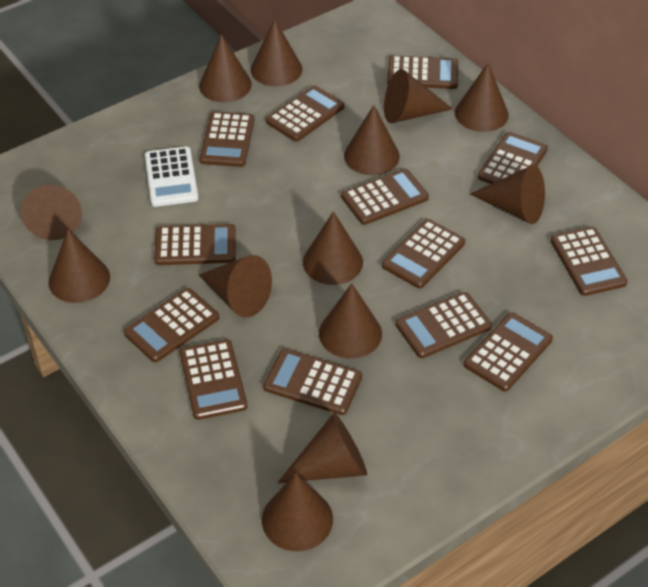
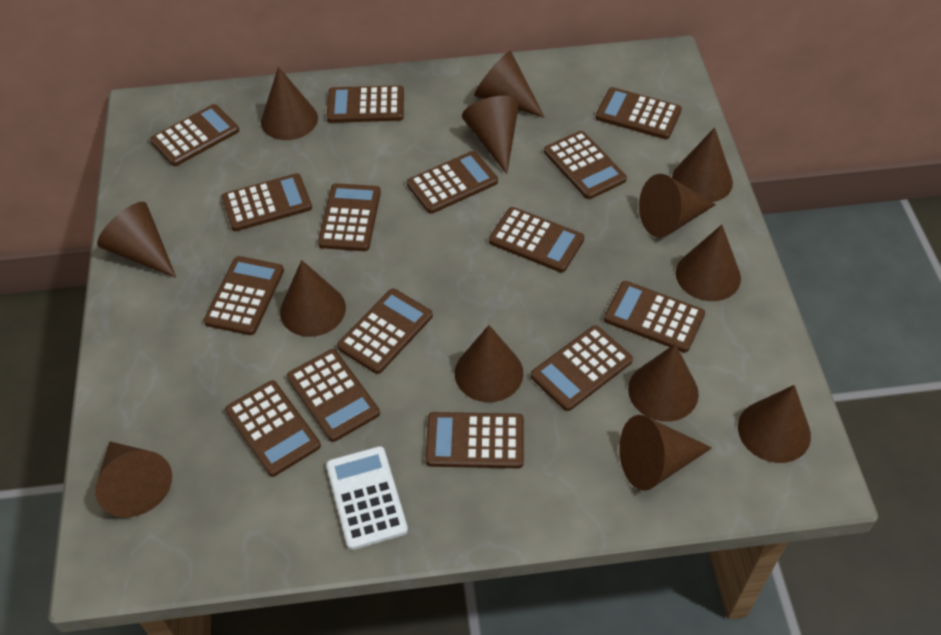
brown calculator: [124,288,219,362] [154,224,236,265] [180,339,247,420] [200,111,254,167] [263,349,362,415] [266,85,345,142] [341,169,429,225] [382,219,465,289] [387,55,458,89] [396,292,492,358] [464,312,553,391] [478,132,548,184] [550,226,627,296] = 13 -> [150,104,239,166] [204,256,284,335] [222,173,312,231] [225,380,321,477] [287,349,380,442] [318,183,381,251] [327,85,404,123] [337,288,433,374] [407,151,498,214] [425,412,524,468] [489,207,584,272] [531,325,633,411] [544,131,627,199] [595,87,682,139] [604,281,705,353] = 15

